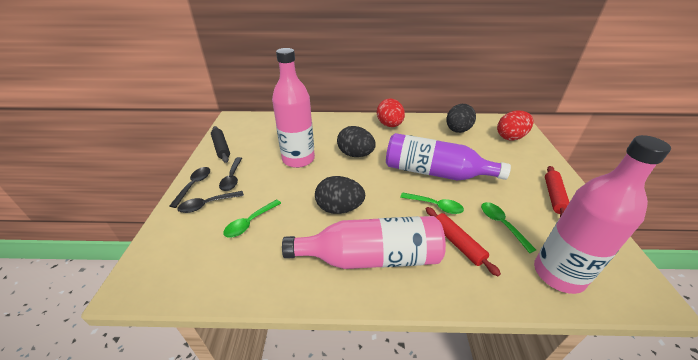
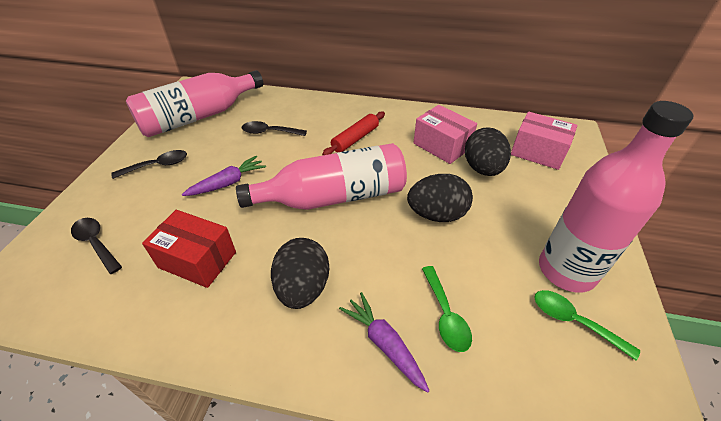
black rolling pin: [211,126,230,163] = 1 -> none = 0
green spoon: [223,199,281,238] [400,192,464,214] [481,202,536,253] = 3 -> [422,266,472,352] [534,290,640,361] = 2
pink box: none = 0 -> [413,105,477,164] [511,112,577,170] = 2
purple bottle: [386,133,511,180] = 1 -> none = 0
purple carrot: none = 0 -> [182,156,266,196] [339,292,430,393] = 2
red box: none = 0 -> [142,210,236,288] = 1
red egg: [377,99,405,127] [497,111,534,141] = 2 -> none = 0
red rolling pin: [426,207,501,276] [545,166,569,217] = 2 -> [322,111,385,155] = 1

